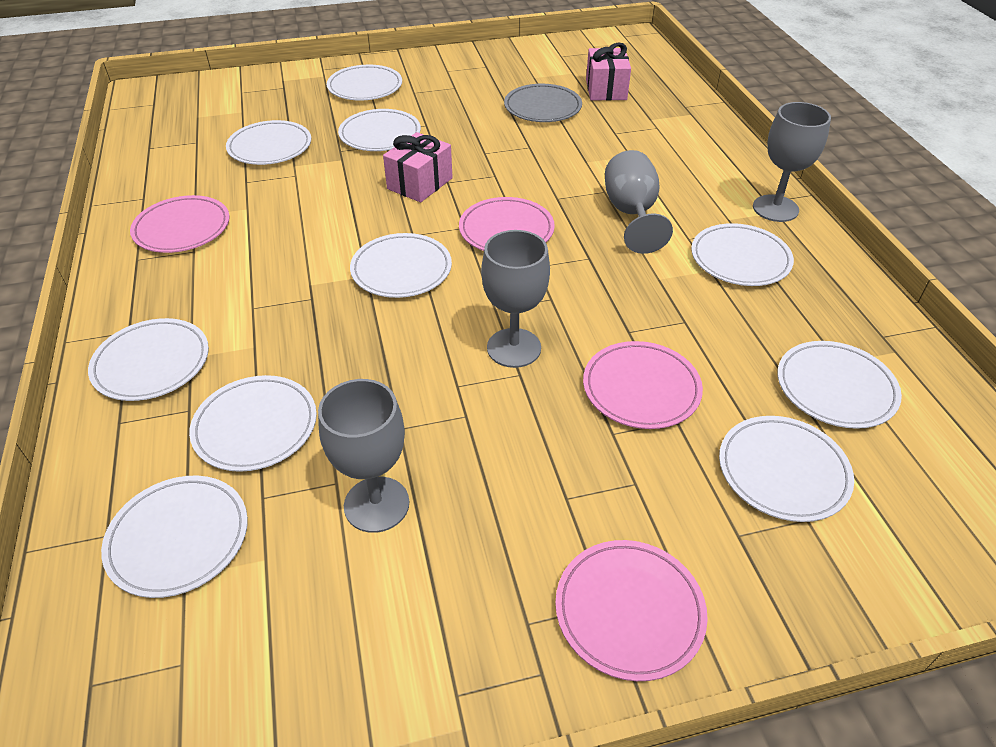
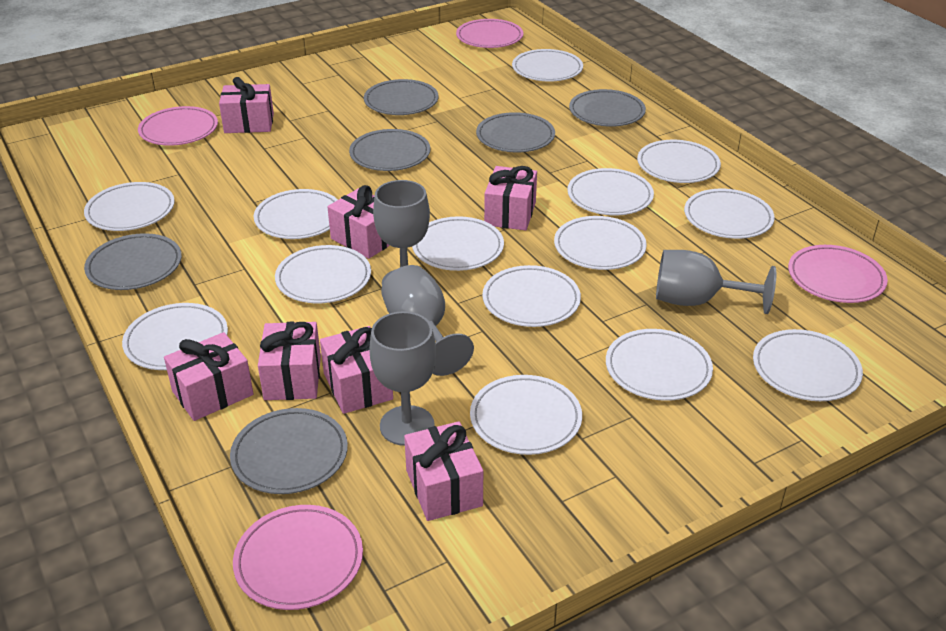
grey plate: [504,84,582,122] = 1 -> [84,233,182,290] [230,408,348,494] [349,129,430,171] [364,79,439,115] [476,112,555,152] [569,89,646,127] = 6
pink gift: [383,132,453,202] [586,42,631,101] = 2 -> [164,332,253,421] [219,77,274,133] [258,322,321,400] [320,326,393,414] [328,185,390,259] [404,421,483,521] [484,166,537,231] = 7
white plate: [88,318,209,401] [101,476,248,598] [189,375,317,472] [226,120,311,165] [327,65,402,100] [338,109,421,151] [350,233,452,298] [691,223,794,286] [719,416,854,522] [777,341,902,429] = 10 -> [84,182,175,231] [122,303,228,370] [254,189,338,239] [275,245,371,303] [412,216,504,271] [470,375,582,455] [482,265,581,327] [512,49,583,81] [554,216,647,270] [567,168,654,215] [606,329,713,401] [637,140,721,183] [684,189,775,239] [753,329,863,401] = 14

